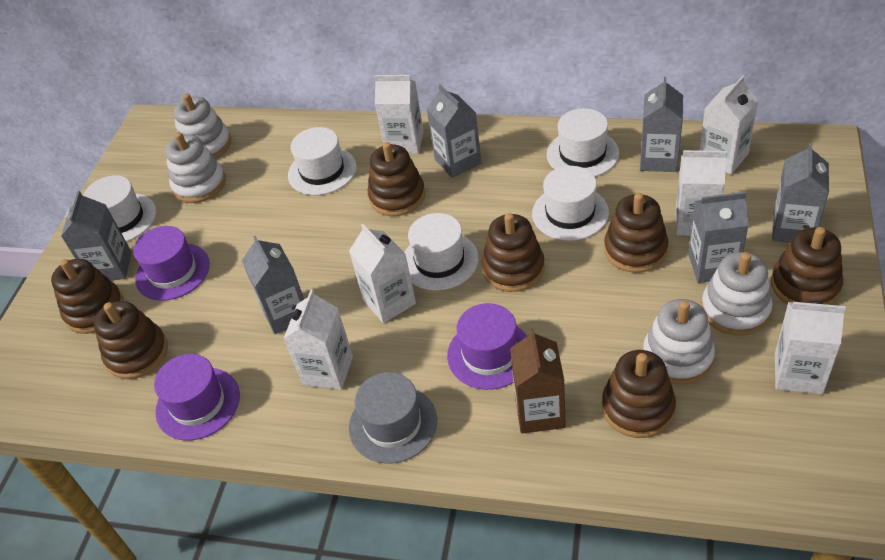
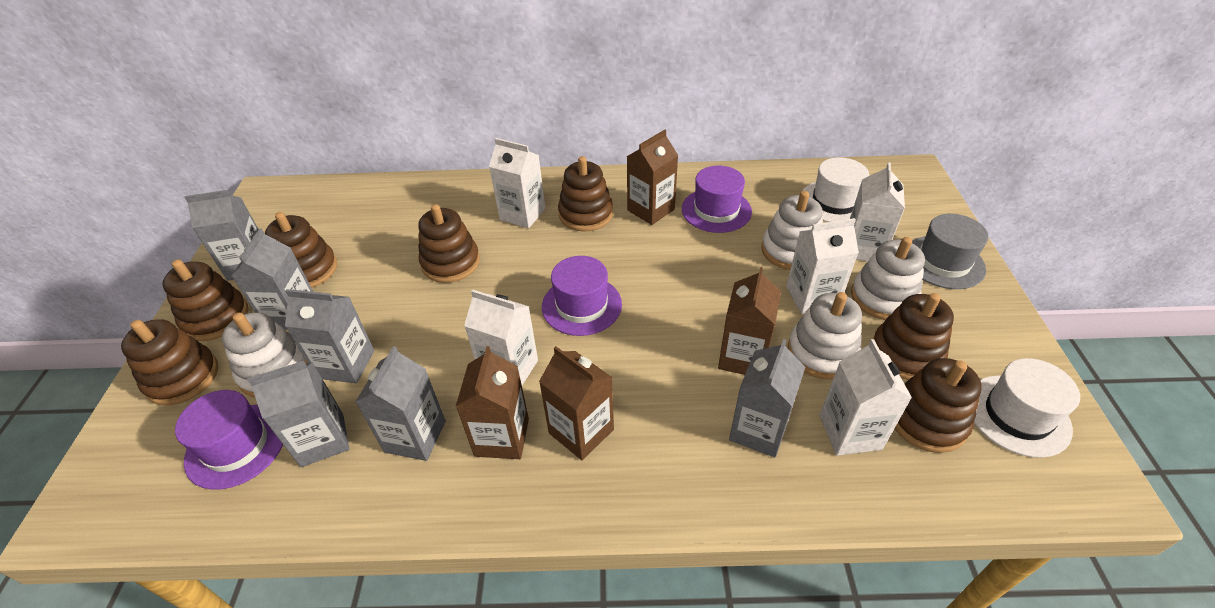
brown carton: [510,328,566,434] = 1 -> [456,346,529,459] [539,346,614,460] [627,130,678,225] [718,267,781,375] = 4
white carton: [283,290,353,390] [349,224,416,323] [374,75,424,154] [676,150,727,236] [700,76,758,174] [775,301,846,394] = 6 -> [464,289,538,385] [489,138,545,228] [786,218,859,314] [819,339,912,456] [850,162,905,261] = 5
white hat: [83,175,156,242] [288,127,357,195] [404,213,479,291] [532,166,609,241] [547,108,619,177] = 5 -> [801,157,869,222] [974,358,1080,458] = 2

